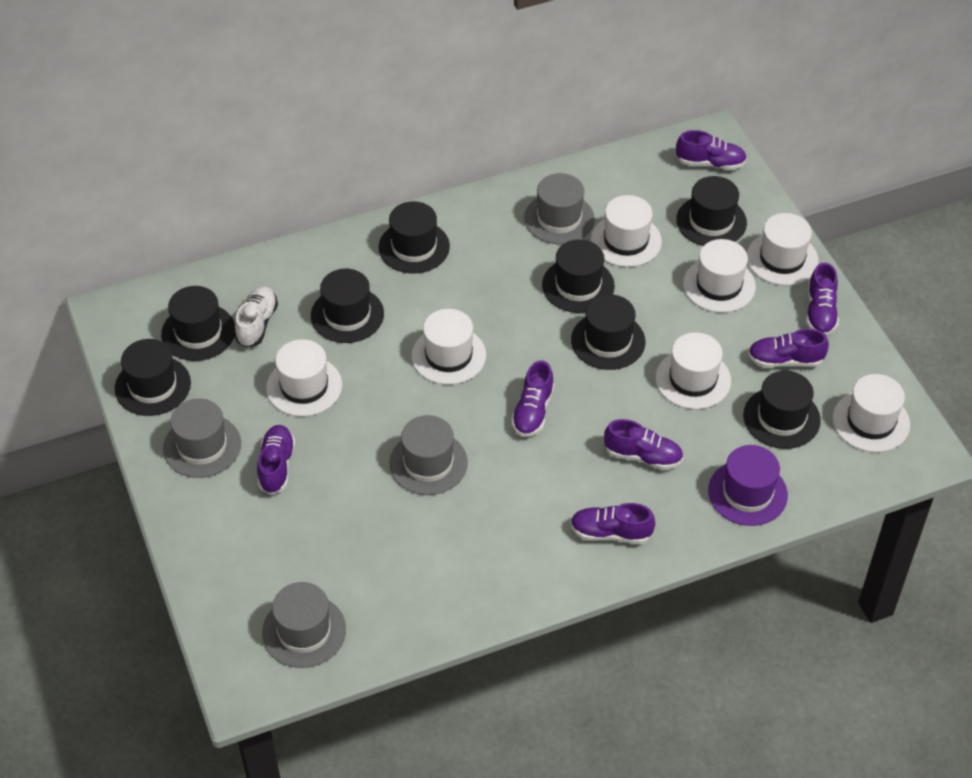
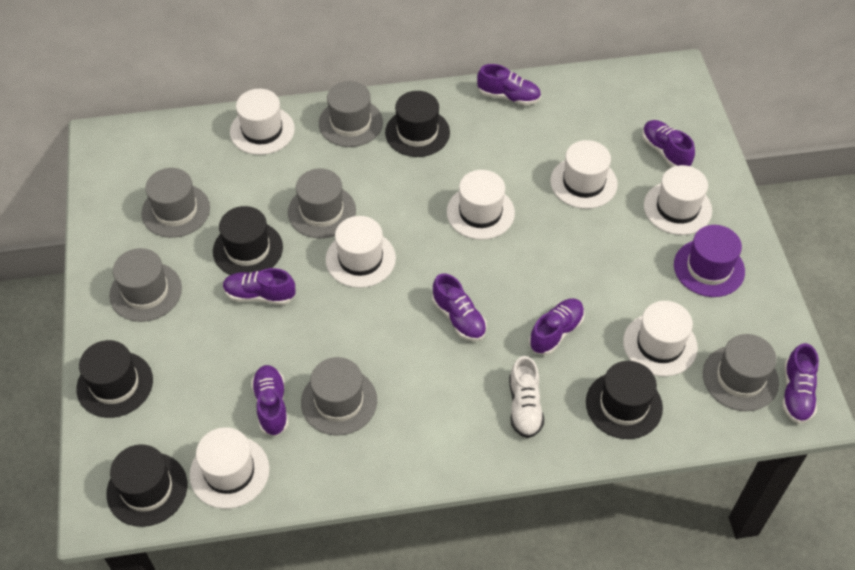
black hat: [115,339,191,416] [161,286,236,361] [311,269,384,343] [379,201,450,274] [542,239,615,313] [571,294,645,370] [676,176,747,246] [743,371,821,449] = 8 -> [76,340,153,418] [106,444,187,527] [213,206,283,275] [385,91,450,157] [586,361,663,439] = 5
grey hat: [163,399,241,478] [262,582,346,668] [389,415,468,495] [524,173,595,244] = 4 -> [109,248,182,322] [141,168,210,238] [288,169,356,238] [301,357,377,436] [319,81,383,147] [703,334,779,411] = 6

